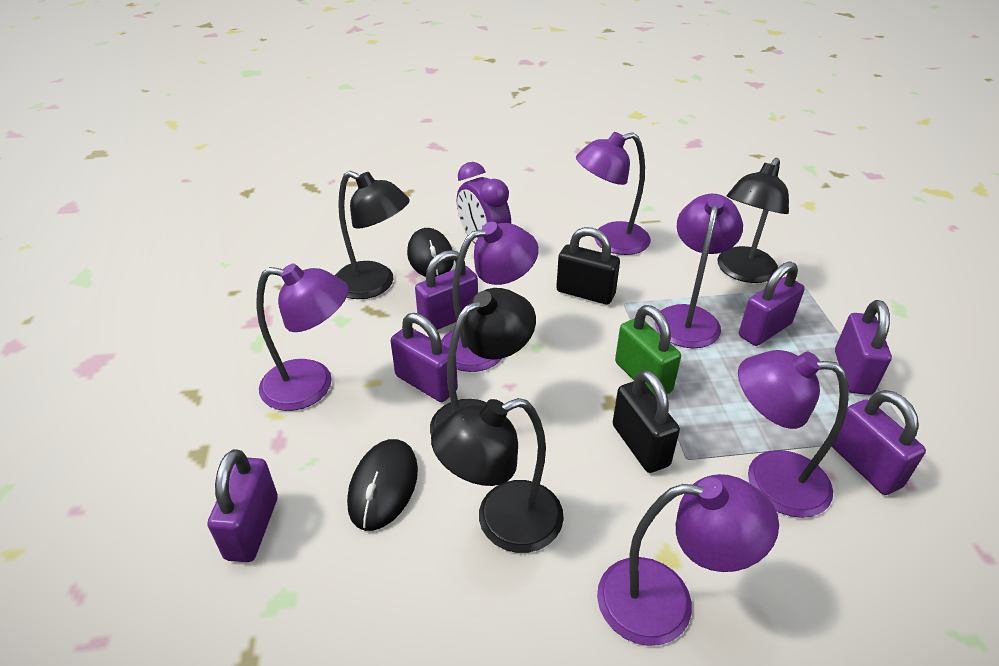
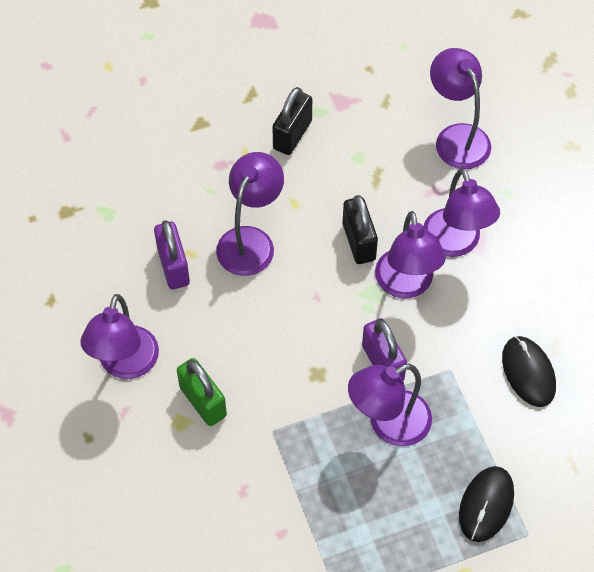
black lamp: [335,171,410,299] [430,288,536,436] [431,398,564,553] [718,158,789,283] = 4 -> none = 0
purple clock: [457,162,511,244] = 1 -> none = 0
purple padlock: [207,449,278,562] [391,313,458,402] [415,250,478,330] [739,261,805,346] [832,390,926,495] [835,300,892,395] = 6 -> [154,220,190,289] [362,318,407,381] = 2

